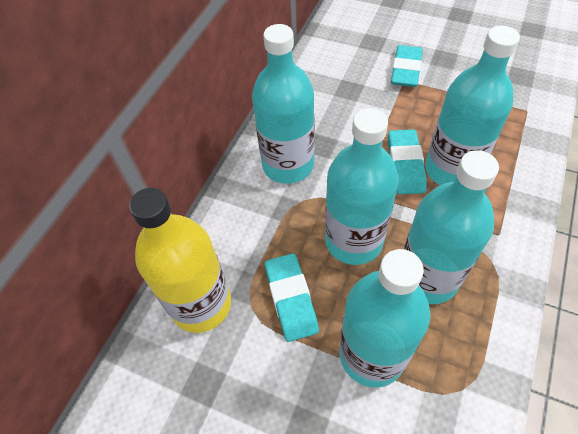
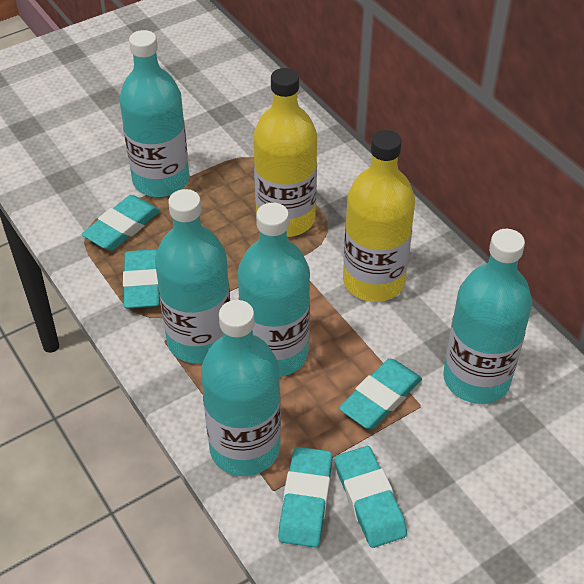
turquoise eraser: [265,253,319,342] [388,129,427,194] [391,45,423,87] = 3 -> [82,195,160,251] [123,249,160,309] [278,447,333,547] [334,446,407,548] [339,359,422,429] = 5
yellow bottle: [129,188,231,333] = 1 -> [253,68,317,237] [343,130,415,302] = 2

